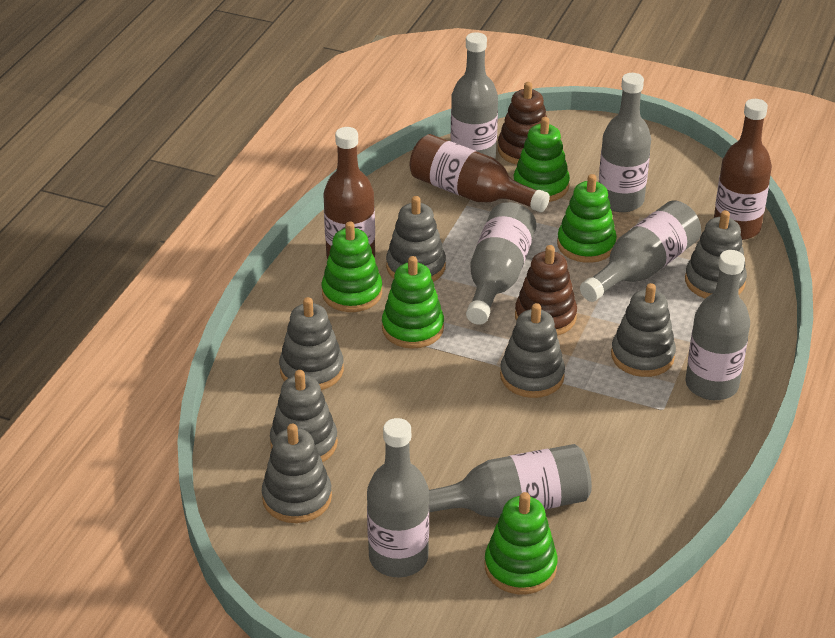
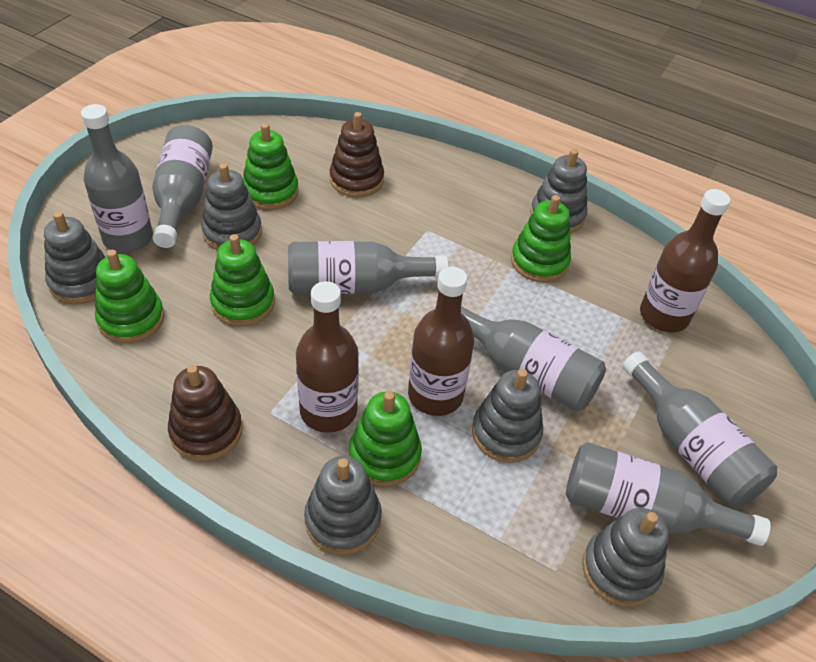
grey bottle: [367,418,429,577] [429,444,592,518] [451,32,498,158] [466,202,536,325] [580,200,701,302] [599,73,651,212] [685,250,750,400] = 7 -> [81,104,153,253] [152,125,213,248] [288,241,448,294] [461,305,606,412] [566,442,771,546] [622,352,777,507] = 6
grey stacking toy: [262,423,332,523] [270,370,338,462] [279,297,344,390] [386,196,446,282] [500,303,565,398] [611,283,676,377] [685,210,747,298] = 7 -> [44,211,105,304] [201,163,262,250] [304,456,382,555] [472,369,543,463] [530,149,588,233] [582,508,669,607] = 6

